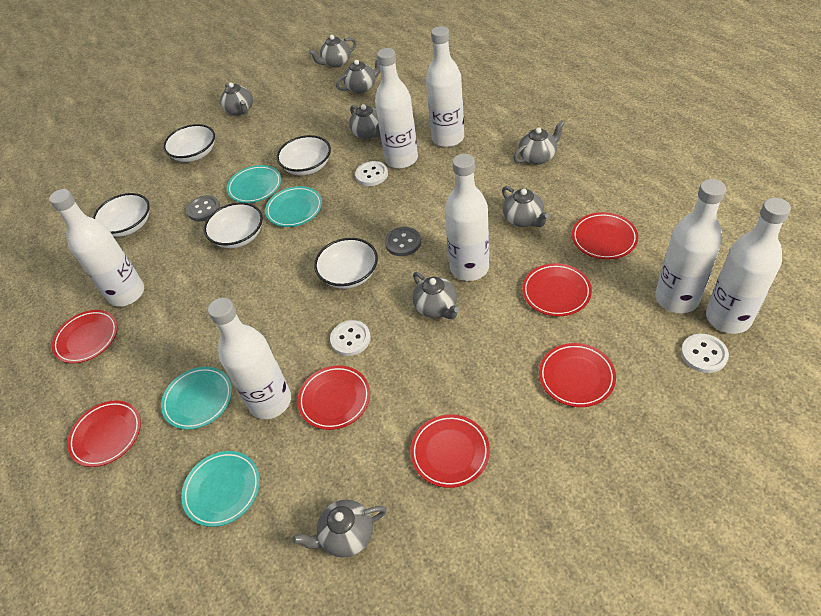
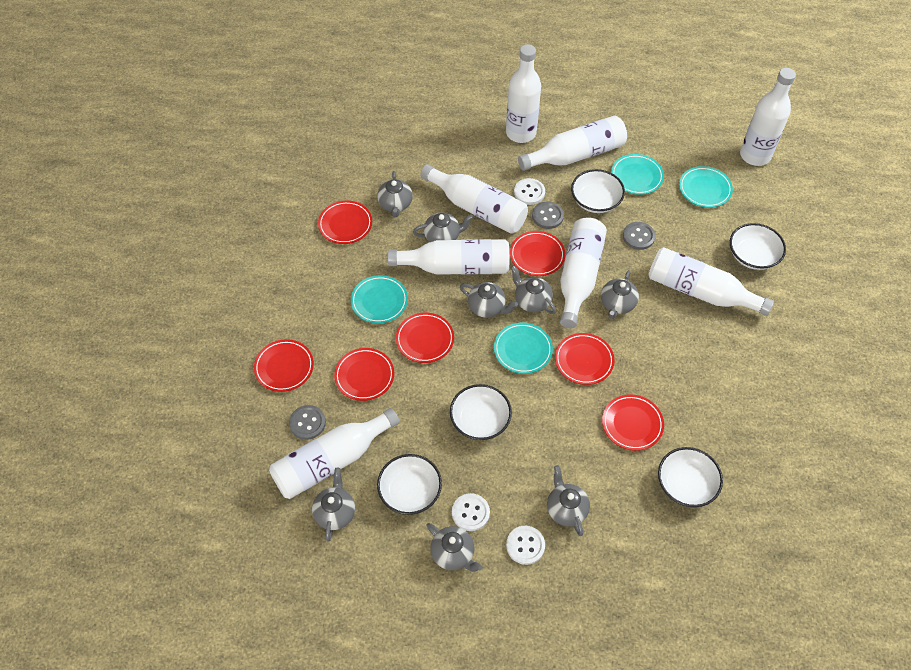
grey button: [186,195,220,221] [385,227,421,256] = 2 -> [289,405,326,440] [532,202,564,229] [623,222,656,250] = 3
white bottle: [49,189,144,307] [208,298,291,419] [375,48,418,169] [426,26,464,147] [445,154,489,281] [655,179,726,313] [706,198,791,334] = 7 -> [269,408,400,499] [388,239,509,275] [420,164,528,234] [506,44,541,143] [518,115,627,171] [560,217,607,328] [648,247,774,316] [740,68,796,166] = 8

